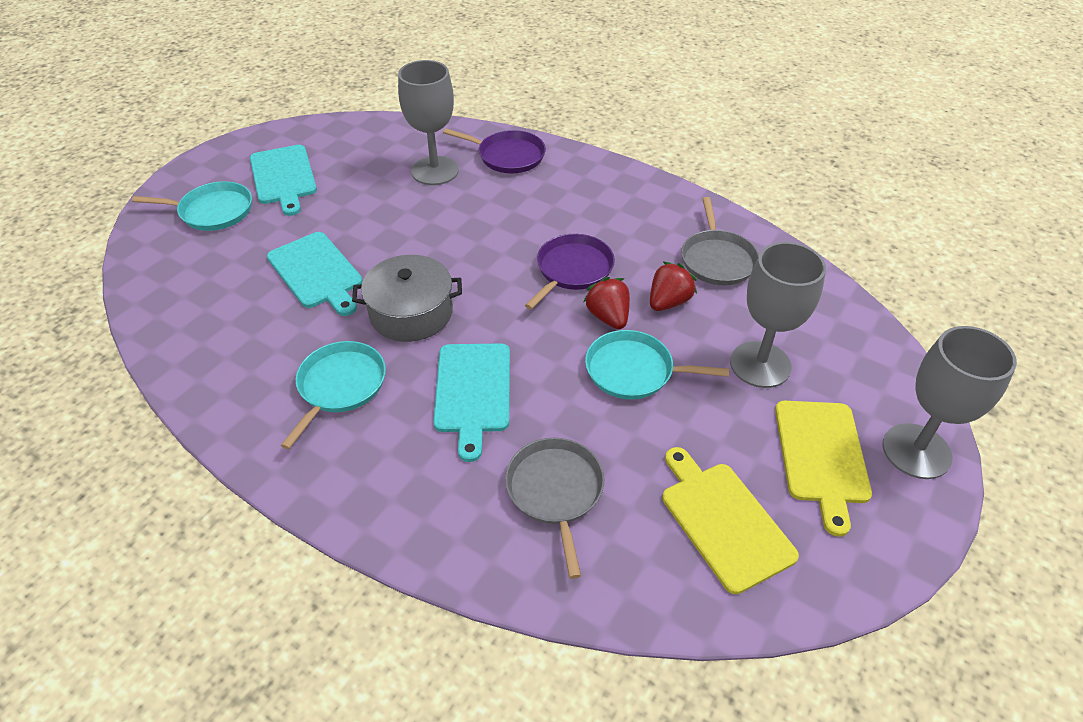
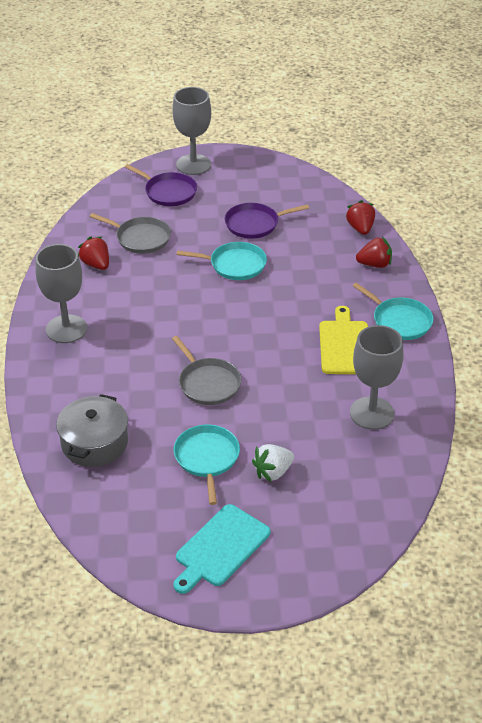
red strawberry: [583,277,630,329] [650,261,697,311] = 2 -> [78,237,109,270] [345,200,375,235] [356,237,392,268] = 3
turquoise cutting board: [250,145,317,216] [267,232,363,316] [433,343,510,462] = 3 -> [173,504,271,594] = 1
white strawberry: none = 0 -> [252,444,294,482] = 1
yellow cutting board: [662,447,799,594] [775,401,872,537] = 2 -> [319,306,368,374] = 1

